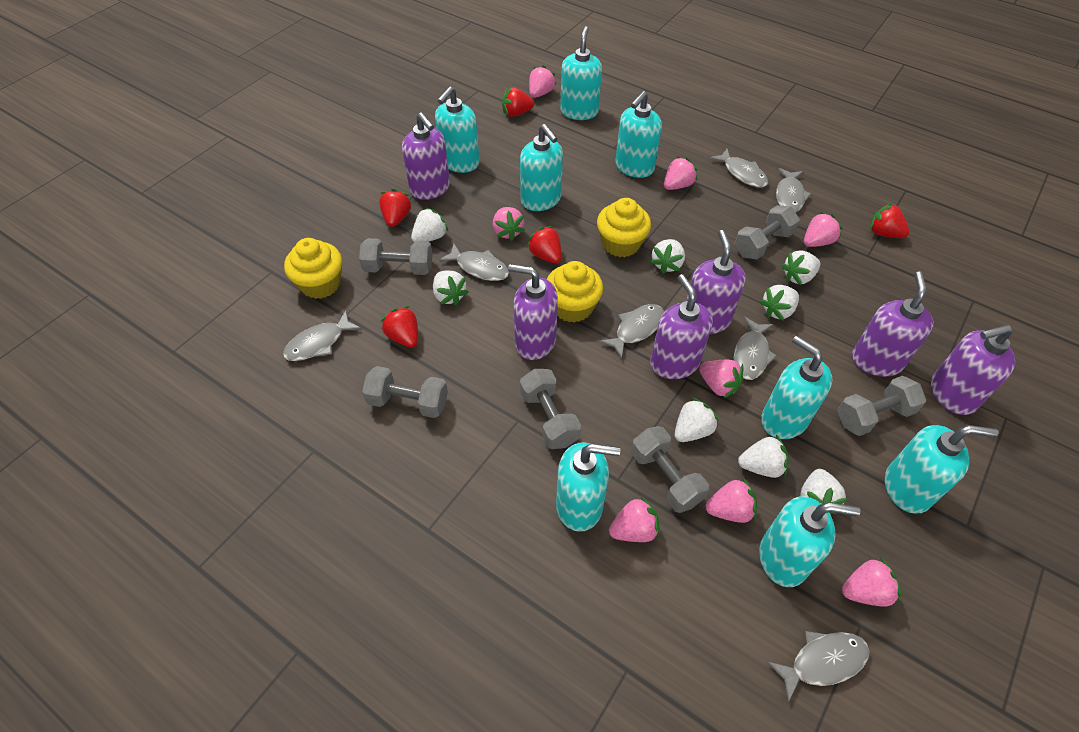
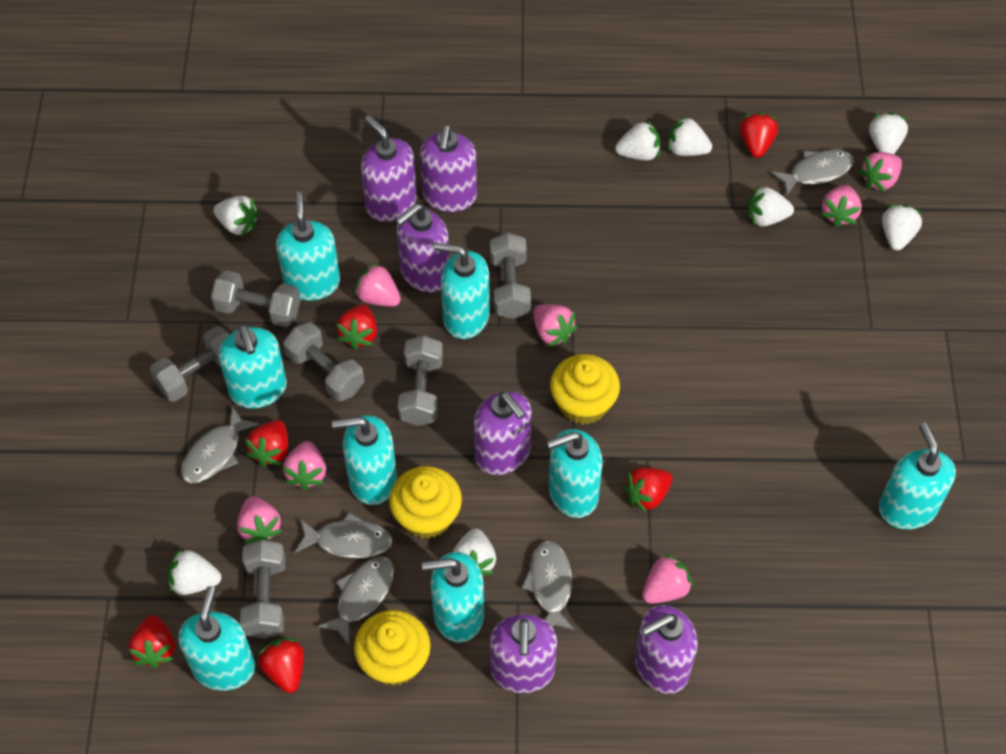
grey fish: [283,311,361,361] [439,244,509,281] [599,304,664,359] [710,149,768,188] [734,317,777,380] [767,631,869,702] [776,168,811,212] = 7 -> [181,406,259,483] [295,512,393,558] [318,556,394,645] [521,541,575,630] [771,149,854,196] = 5
pink strawberry: [493,207,525,241] [529,65,556,98] [609,496,660,542] [664,157,697,190] [699,360,743,398] [706,477,757,523] [804,212,843,247] [842,557,901,607] = 8 -> [237,496,282,544] [283,441,326,490] [354,262,401,306] [533,304,578,347] [642,553,693,604] [821,185,862,227] [859,152,902,192] = 7
red strawberry: [379,189,412,227] [381,306,418,348] [502,87,534,117] [527,226,562,263] [870,203,910,238] = 5 -> [128,615,175,668] [245,420,288,467] [258,638,304,693] [336,304,377,350] [623,467,673,513] [740,112,778,158] = 6

